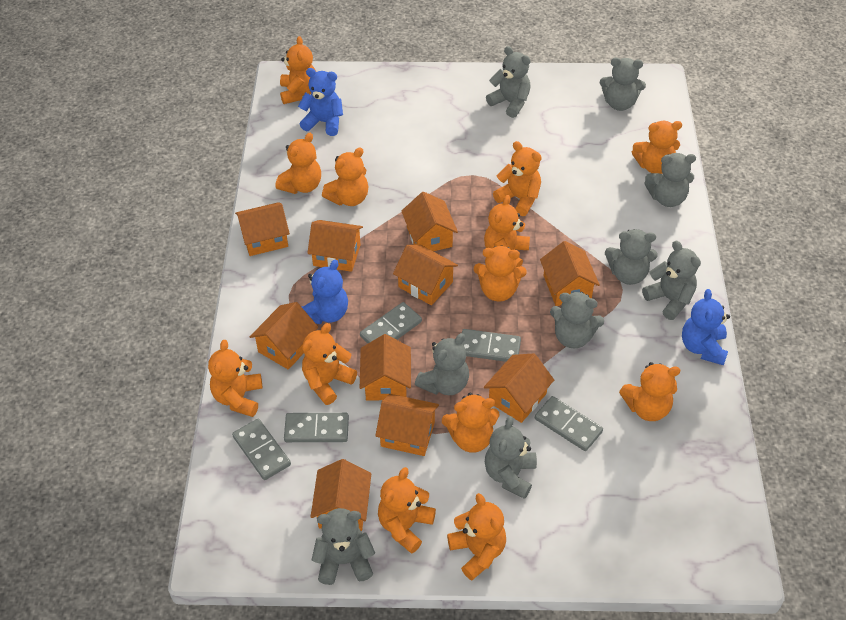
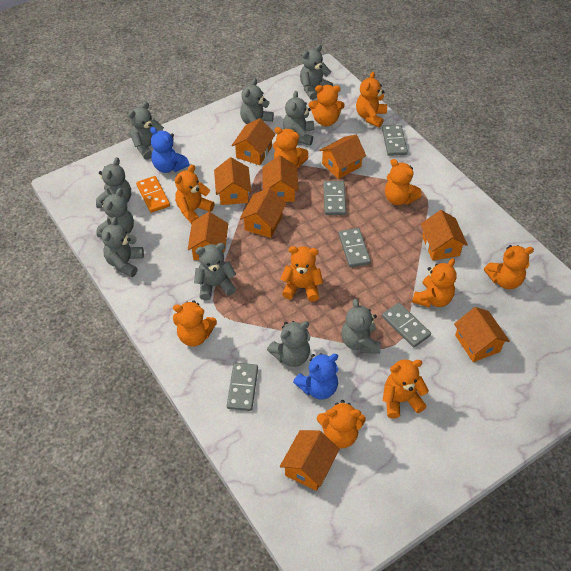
blue teddy bear: [298,68,343,136] [301,260,348,324] [682,289,730,365] = 3 -> [150,127,189,173] [293,353,338,400] = 2
grey teddy bear: [312,508,375,585] [415,333,469,395] [485,416,537,499] [486,46,531,118] [550,292,604,348] [600,58,646,111] [605,229,658,285] [642,241,701,320] [644,153,696,207] = 9 -> [96,157,131,208] [96,188,134,237] [101,217,144,277] [128,102,164,160] [194,243,236,300] [240,78,274,124] [267,321,310,367] [283,91,314,145] [300,45,333,100] [341,299,381,354] = 10
orange domino: none = 0 -> [136,176,170,213] = 1
orange house: [235,202,290,256] [250,302,318,370] [307,220,363,272] [311,459,371,531] [360,334,411,401] [375,394,439,456] [393,245,458,305] [401,192,458,251] [484,353,554,423] [540,241,600,306] = 10 -> [188,212,228,260] [214,157,251,205] [231,118,276,165] [240,188,286,238] [263,155,299,202] [280,430,340,491] [319,135,366,179] [421,210,468,261] [454,307,510,362] = 9
orange teddy bear: [208,340,263,417] [275,133,321,194] [280,36,316,104] [302,323,357,405] [322,147,369,206] [378,467,436,554] [442,393,500,453] [447,493,506,580] [474,246,527,301] [484,195,530,267] [493,141,542,216] [619,362,681,421] [632,121,682,174] = 13 -> [173,300,217,346] [175,165,215,224] [273,127,309,168] [280,246,323,302] [309,85,345,126] [317,400,366,449] [356,72,387,128] [383,359,429,419] [385,159,421,205] [412,258,457,308] [484,245,534,289] = 11

